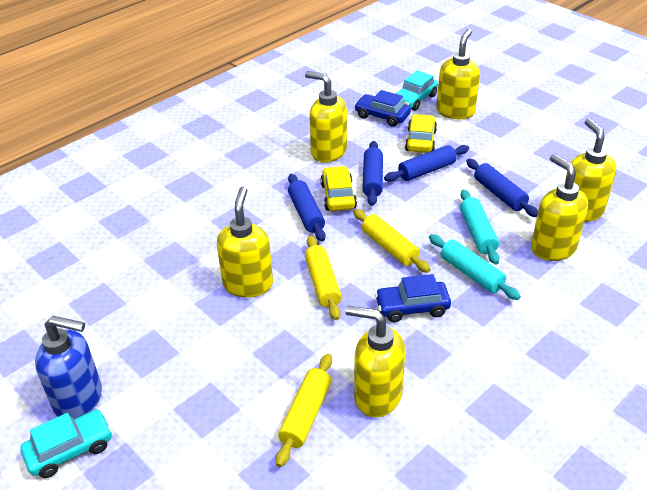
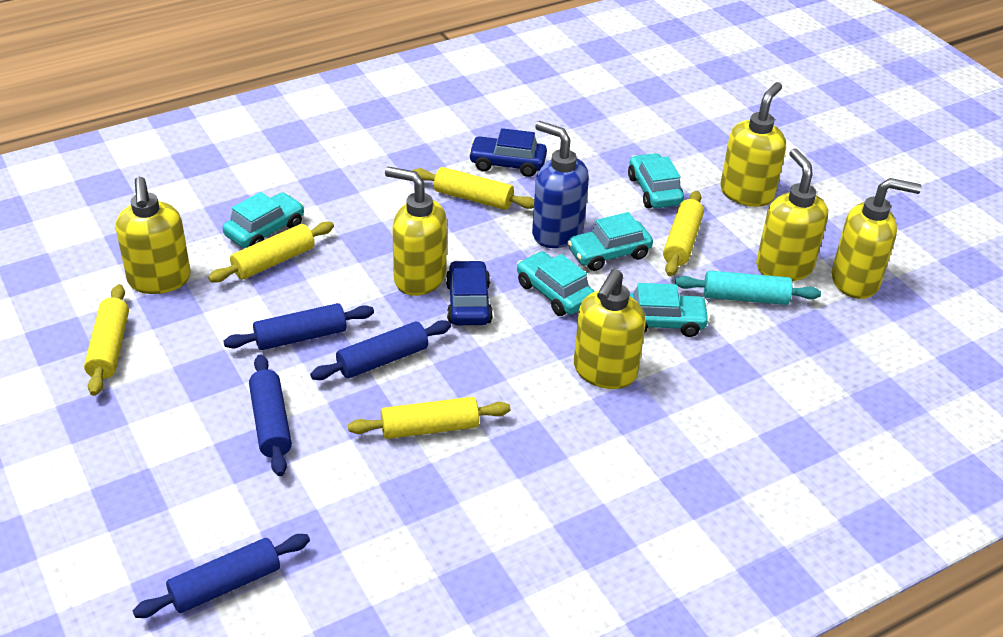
turquoise car: [21,409,112,478] [395,70,438,111] = 2 -> [223,192,304,248] [517,251,595,316] [567,212,653,271] [628,153,684,208] [629,283,710,337] = 5
turquoise rolling pin: [429,234,521,300] [460,189,500,265] = 2 -> [675,271,821,305] = 1
yellow car: [320,166,357,211] [405,114,437,153] = 2 -> none = 0
yellow rolling pin: [276,354,332,467] [305,236,342,320] [353,209,430,273] = 3 -> [84,284,129,396] [208,221,334,283] [348,397,510,439] [413,167,534,210] [663,191,704,276] = 5

